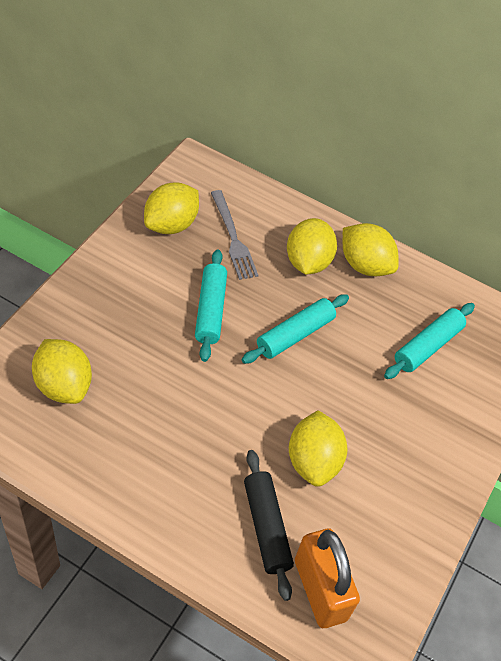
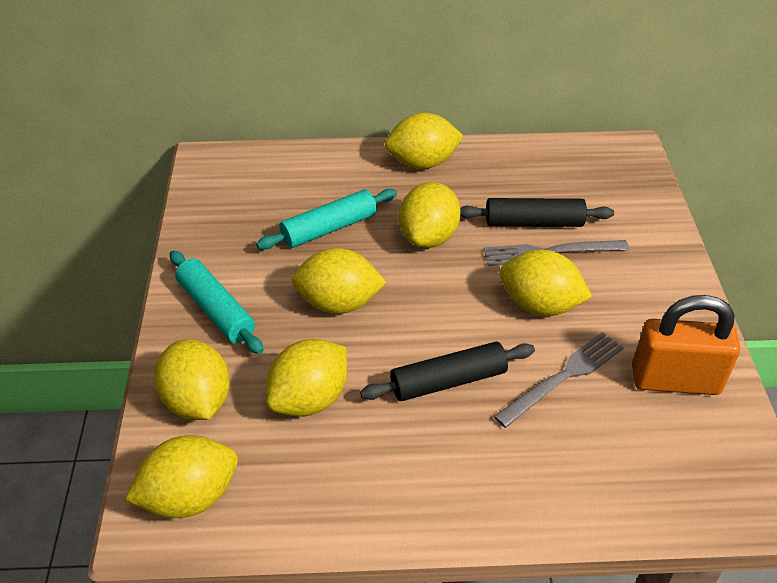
black rolling pin: [244,450,294,601] = 1 -> [360,342,535,401] [460,198,614,227] = 2
grey fork: [211,190,258,280] = 1 -> [484,240,629,266] [494,332,624,428] = 2
turquoise rolling pin: [195,250,227,362] [242,294,349,364] [384,303,475,379] = 3 -> [170,251,263,354] [256,189,397,249] = 2
yellow lemon: [32,339,92,404] [144,182,199,234] [287,218,337,274] [289,410,348,487] [343,223,399,276] = 5 -> [125,435,238,518] [154,339,230,420] [266,339,347,416] [291,248,387,314] [385,112,464,169] [399,182,461,248] [499,250,592,316] = 7

